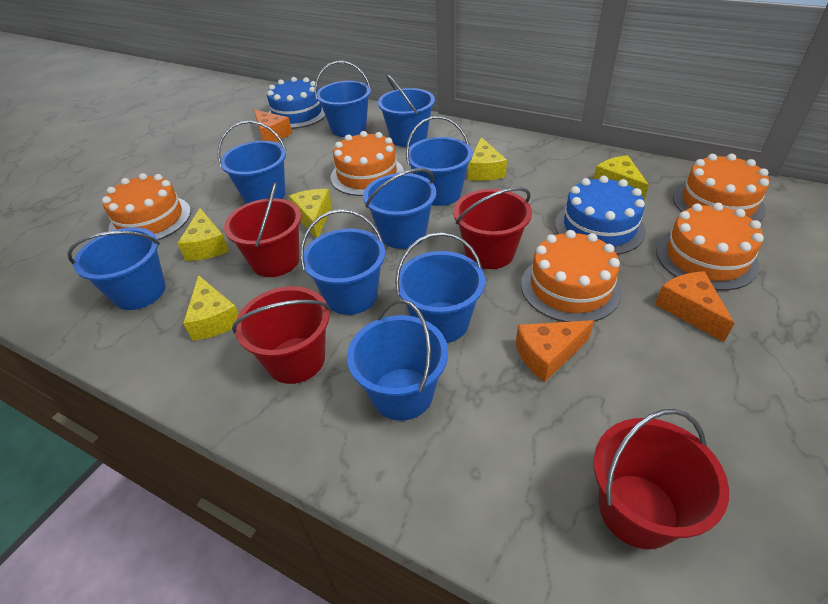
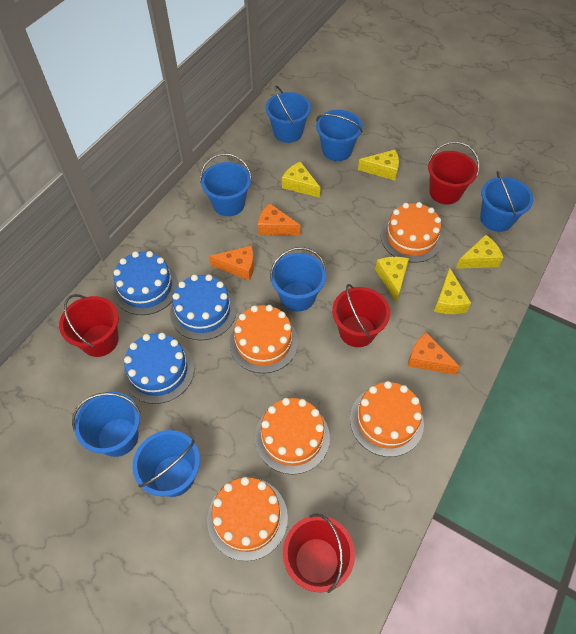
blue bucket: [68,227,166,310] [218,121,286,204] [300,209,385,315] [315,61,371,137] [347,300,448,421] [363,168,436,249] [378,75,435,147] [395,232,485,343] [406,116,473,206] = 9 -> [72,392,141,457] [133,430,200,497] [200,153,252,216] [265,85,311,143] [270,247,326,312] [316,110,363,161] [480,171,534,232] = 7
blue cake: [267,77,326,129] [555,176,646,255] = 2 -> [113,251,178,315] [124,333,194,404] [170,274,237,340] = 3

